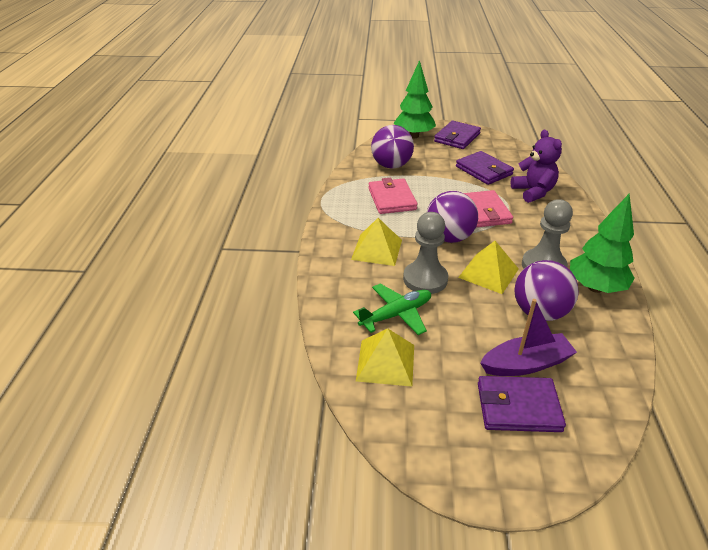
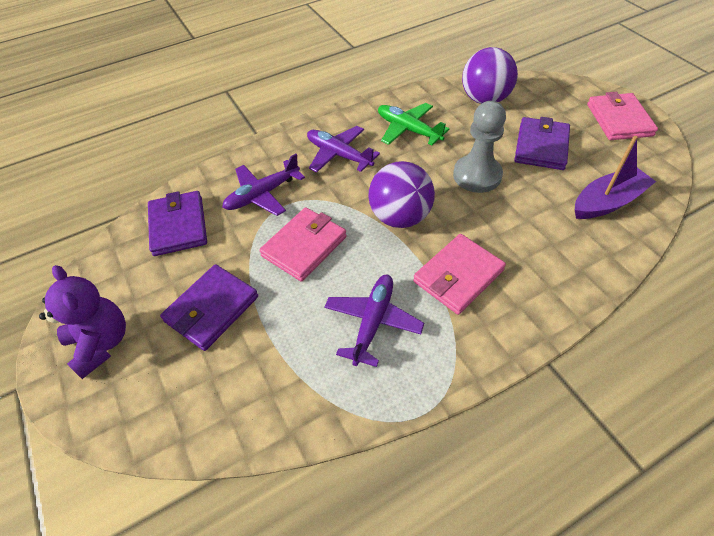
green tree: [394,60,436,138] [570,194,635,293] = 2 -> none = 0
grey pawn: [403,212,448,294] [522,199,573,269] = 2 -> [453,101,506,193] = 1
pink wallet: [368,178,417,214] [464,190,513,228] = 2 -> [259,207,347,282] [413,234,506,315] [587,92,658,140] = 3
purple ball: [371,125,414,169] [427,191,478,243] [514,260,579,321] = 3 -> [368,161,435,228] [462,47,518,104] = 2
purple plane: none = 0 -> [222,154,305,216] [307,126,380,172] [324,274,424,367] = 3
yellow pyramid: [351,218,402,266] [356,328,414,387] [458,241,519,294] = 3 -> none = 0

